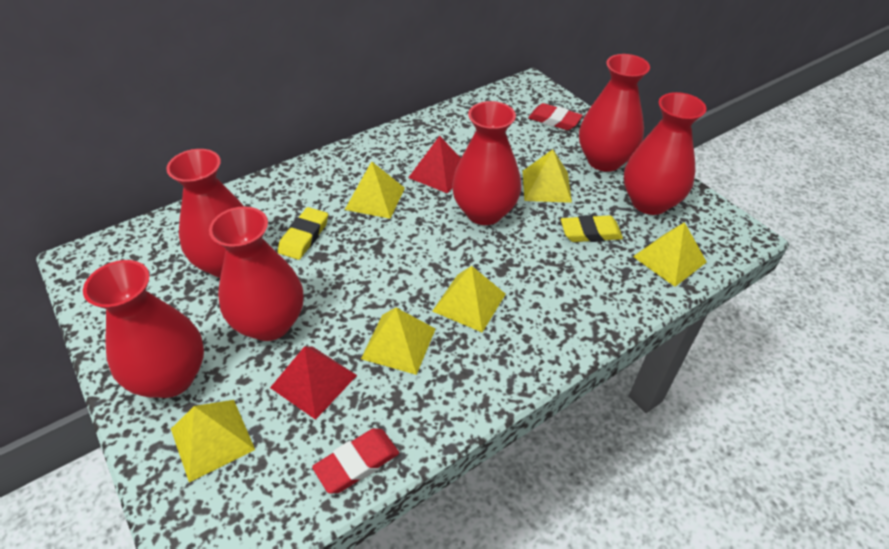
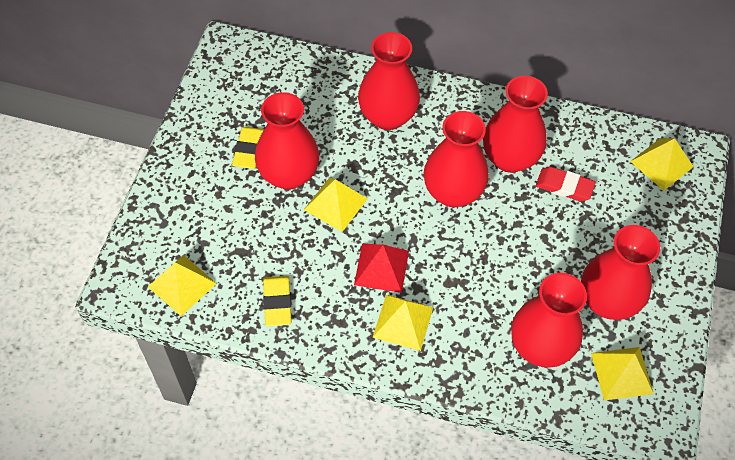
red eraser: [312,428,399,494] [528,103,583,130] = 2 -> [536,167,596,201] = 1
red pyramid: [270,346,357,420] [408,136,461,193] = 2 -> [354,244,409,293] = 1
yellow pyramid: [171,400,255,482] [345,161,405,219] [361,308,436,375] [432,266,506,332] [523,149,572,203] [633,222,707,287] = 6 -> [148,255,217,316] [304,177,368,232] [372,295,433,351] [591,347,654,401] [630,138,694,191] = 5

